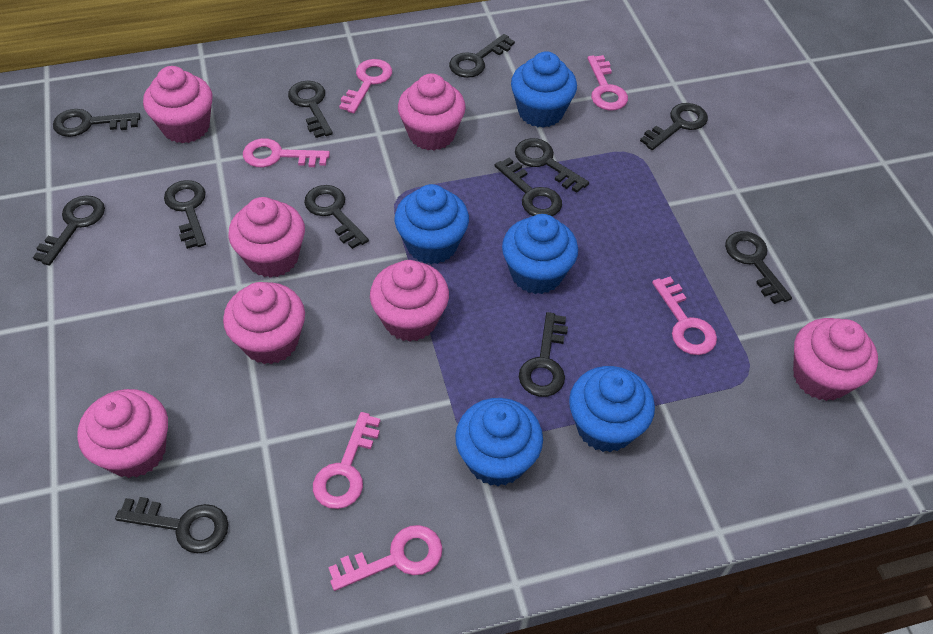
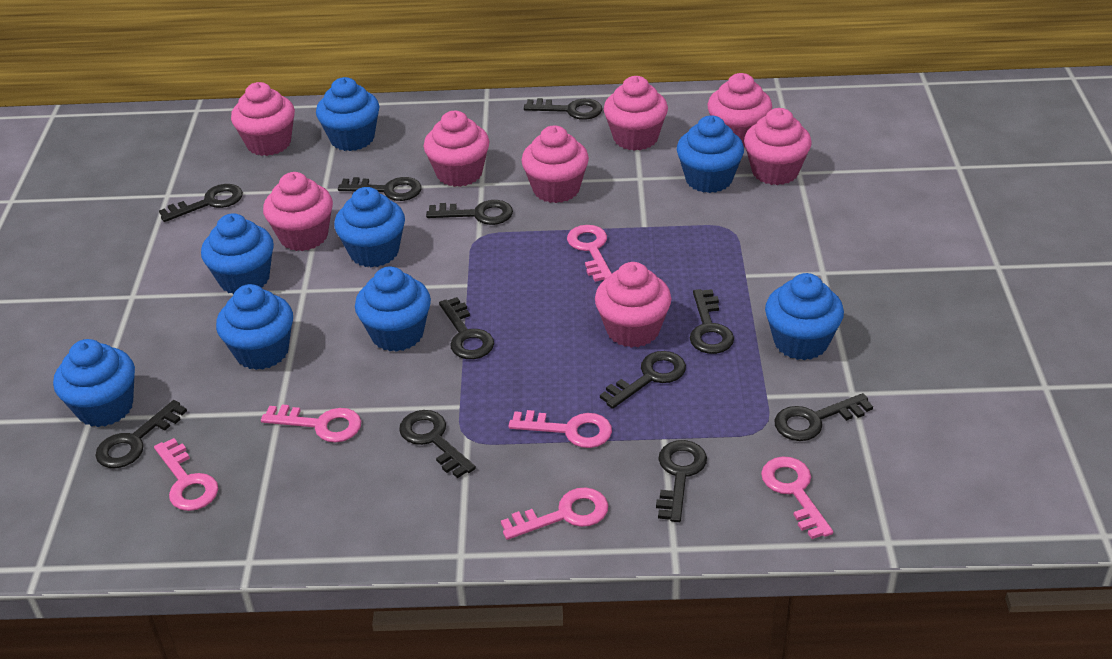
black key: [33,195,105,266] [53,109,140,137] [115,497,228,553] [164,180,206,249] [288,81,333,138] [304,185,369,249] [449,34,515,78] [495,158,562,216] [515,138,589,193] [519,312,568,397] [640,103,708,150] [725,231,792,304] = 12 -> [95,400,187,468] [159,184,243,222] [338,177,422,201] [399,410,476,478] [426,200,513,225] [439,297,494,359] [524,98,602,120] [600,351,686,409] [656,440,707,522] [690,289,734,354] [775,393,873,441] = 11
blue cupcake: [394,184,469,264] [455,398,543,486] [502,214,578,294] [511,51,577,128] [569,366,655,452] = 5 -> [53,339,135,427] [201,213,274,295] [216,284,293,370] [316,77,380,151] [334,187,405,267] [355,267,431,352] [677,115,744,193] [765,273,844,360] = 8
pink cupcake: [77,389,168,478] [143,66,213,143] [223,282,305,364] [228,197,305,278] [370,260,449,341] [398,74,466,150] [793,318,878,401] = 7 -> [231,82,295,156] [263,172,333,251] [424,111,489,187] [521,125,589,203] [595,262,671,348] [604,76,668,151] [707,73,772,148] [744,108,812,185] = 8

